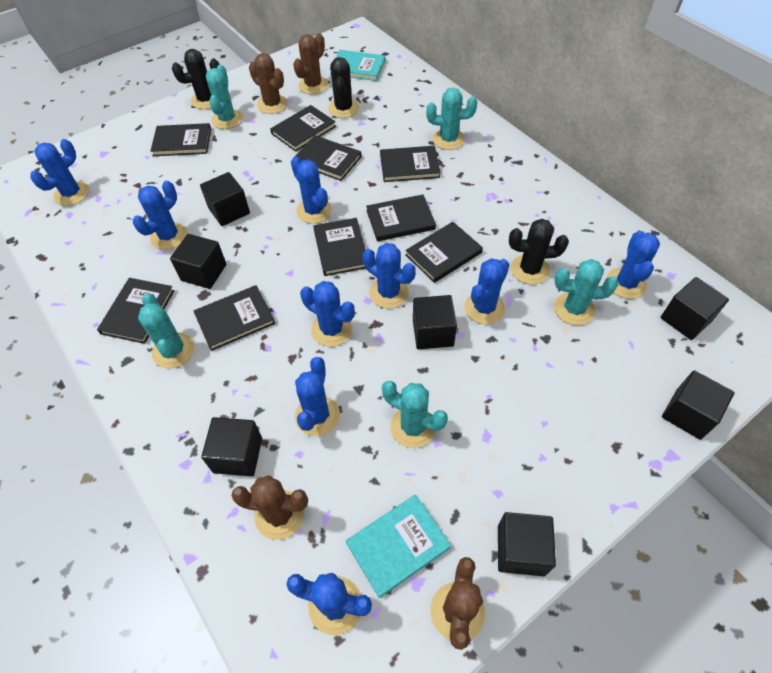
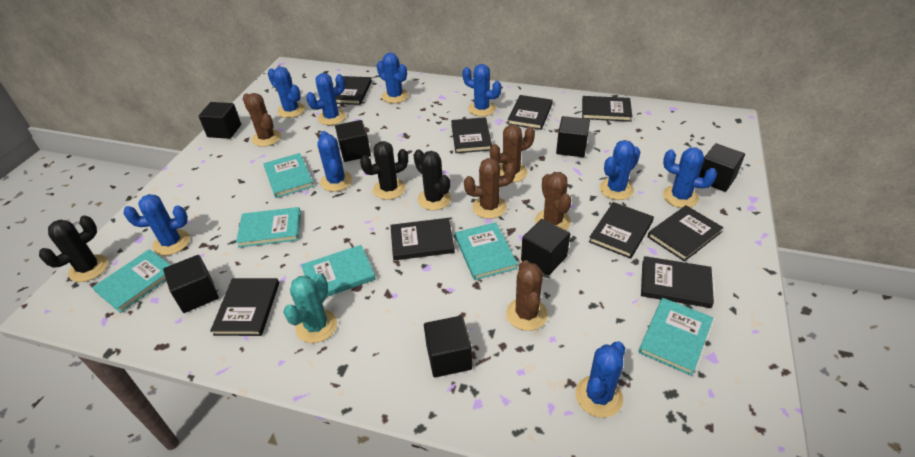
brown cactus: [231,475,308,540] [249,53,288,114] [293,33,328,94] [430,557,485,650] = 4 -> [243,93,281,147] [464,158,516,219] [490,125,535,182] [506,260,548,331] [535,172,571,230] = 5
turquoise book: [329,50,385,81] [346,495,451,598] = 2 -> [92,249,171,313] [236,207,301,248] [263,153,314,198] [301,245,376,297] [455,222,518,280] [638,298,713,376] = 6
turquoise cactus: [138,293,194,368] [206,65,243,129] [382,381,448,448] [426,88,477,150] [554,259,618,325] = 5 -> [283,274,337,343] = 1

